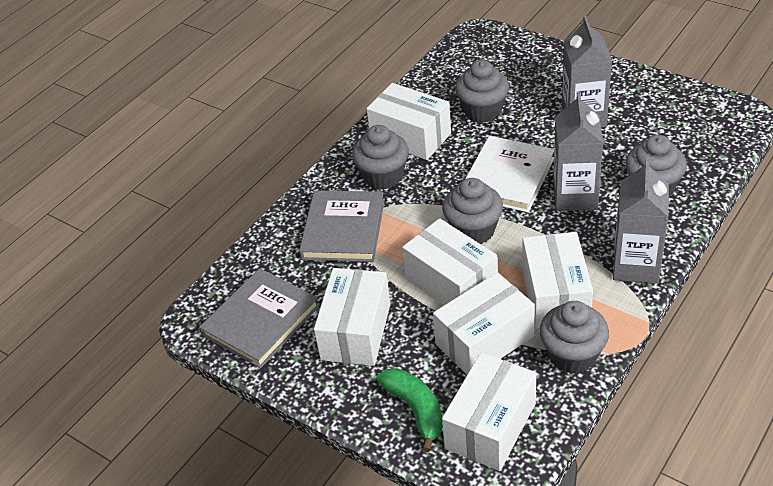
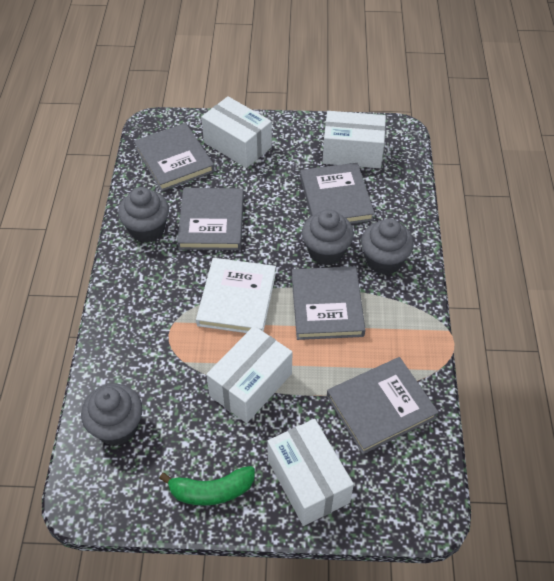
grey book: [199,268,319,368] [299,191,385,262] = 2 -> [134,123,215,191] [177,188,244,250] [292,266,365,340] [300,163,375,224] [327,357,439,454] = 5
grey carton: [553,91,603,211] [562,16,612,128] [613,158,669,284] = 3 -> none = 0
grey cupcake: [352,125,409,190] [442,178,503,244] [455,60,509,123] [539,301,609,374] [626,135,687,197] = 5 -> [81,384,143,446] [118,187,169,243] [302,209,354,265] [361,219,414,275] = 4
white box: [314,268,390,366] [367,83,451,160] [402,218,498,305] [433,272,535,375] [442,352,536,471] [522,232,593,329] = 6 -> [201,96,272,168] [206,326,293,423] [268,419,354,526] [322,111,386,168] = 4

